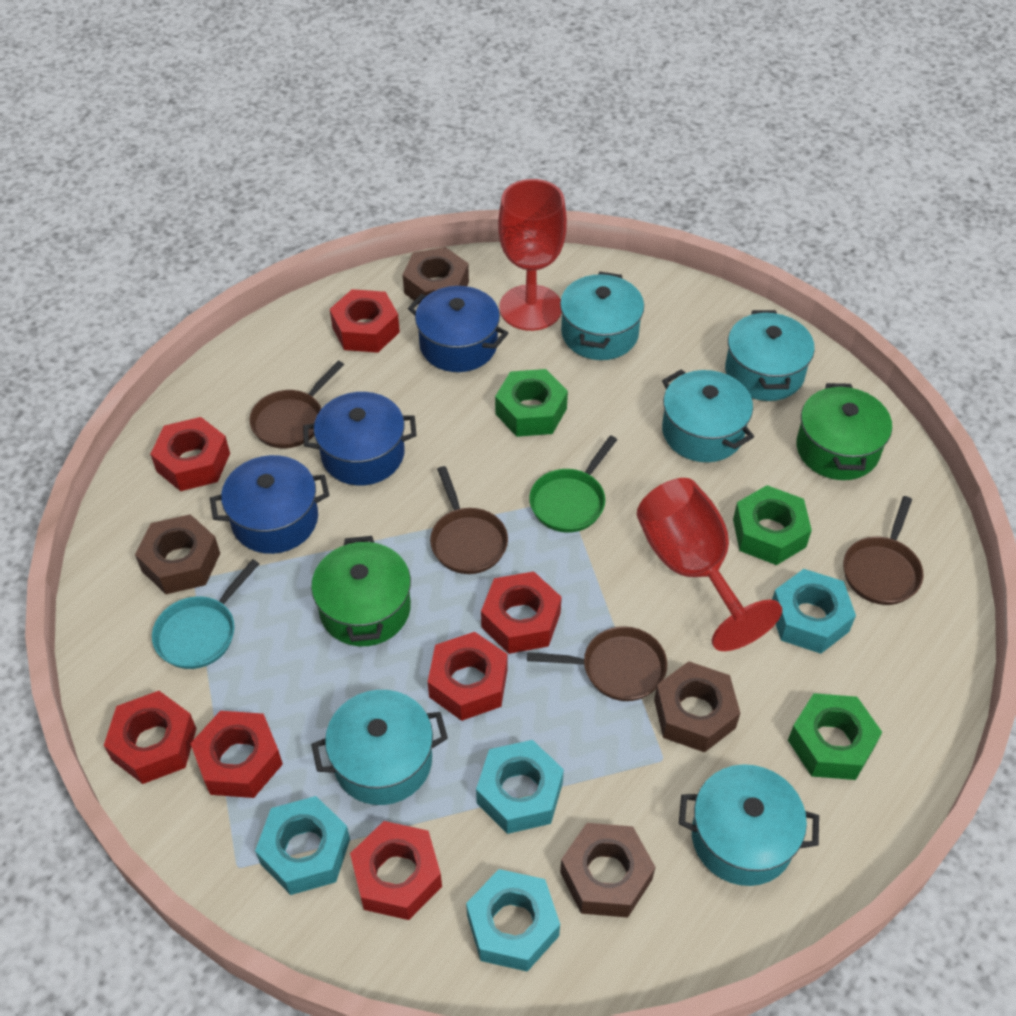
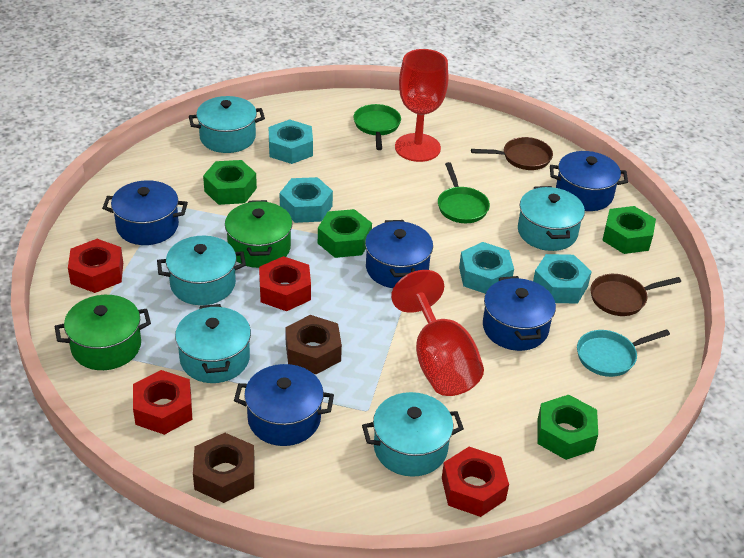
blue pot: [210,455,329,554] [303,392,417,485] [408,286,508,372] = 3 -> [102,180,188,245] [234,364,334,446] [365,220,433,288] [483,276,556,351] [550,151,628,211] = 5
brown nut: [135,514,220,594] [403,247,469,304] [560,823,655,918] [654,661,740,753] = 4 -> [193,433,255,503] [285,315,342,374] = 2
brown pan: [249,361,344,448] [430,466,508,574] [527,626,667,701] [843,496,923,605] = 4 -> [471,137,553,170] [590,274,681,316] = 2
green nut: [495,369,568,437] [733,485,812,565] [788,693,882,780] = 3 -> [203,160,257,205] [318,209,372,258] [537,395,598,460] [602,206,656,254] = 4
green pan: [529,435,617,533] = 1 -> [353,104,401,150] [438,162,490,223] = 2
red nut: [104,691,197,784] [150,417,230,491] [190,711,283,798] [330,289,400,353] [350,821,442,920] [428,632,508,721] [481,571,562,654] = 7 -> [68,239,123,293] [133,370,192,435] [259,256,311,311] [442,447,509,517] = 4

